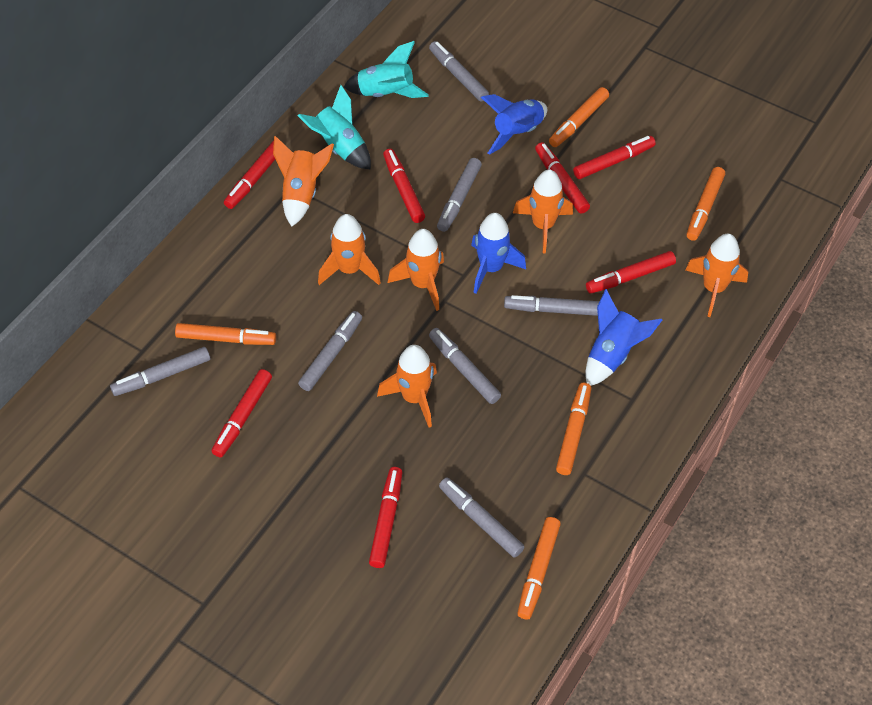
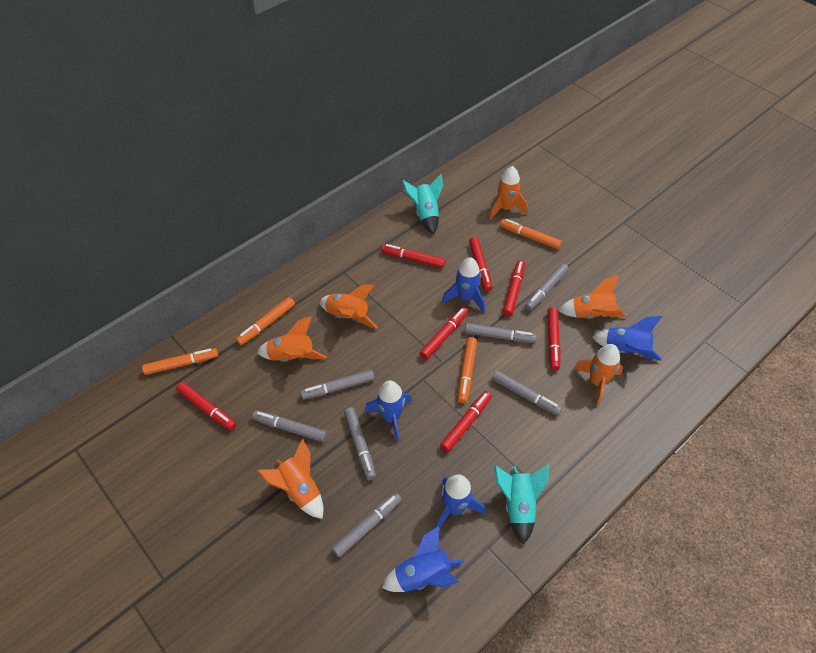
blue rocket: [471,213,526,294] [481,94,547,155] [585,289,662,386] = 3 -> [364,380,412,442] [382,526,464,592] [436,475,485,529] [442,257,485,313] [592,316,662,360] = 5
orange marker: [175,323,276,345] [517,517,561,620] [549,87,609,147] [556,383,591,475] [687,167,725,241] = 5 -> [142,348,218,375] [236,297,295,345] [458,337,477,403] [500,219,562,249] = 4

